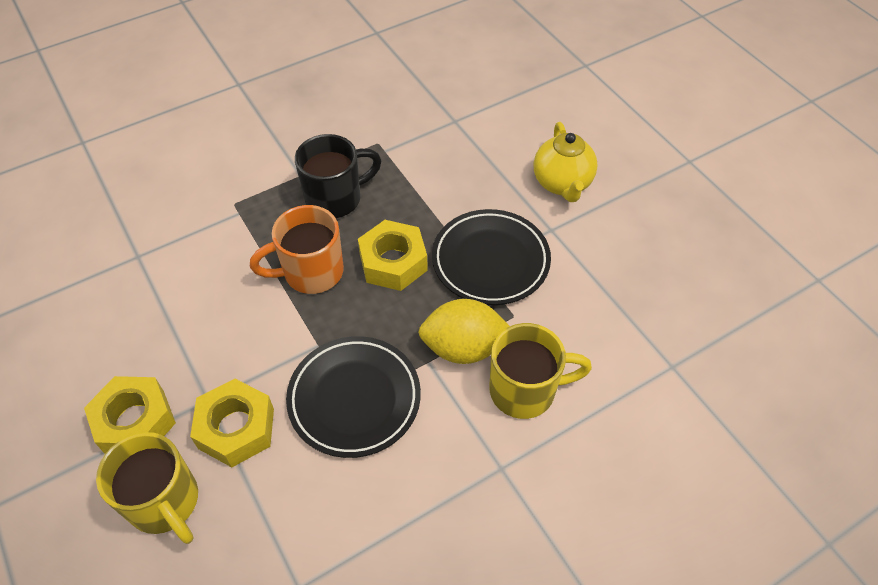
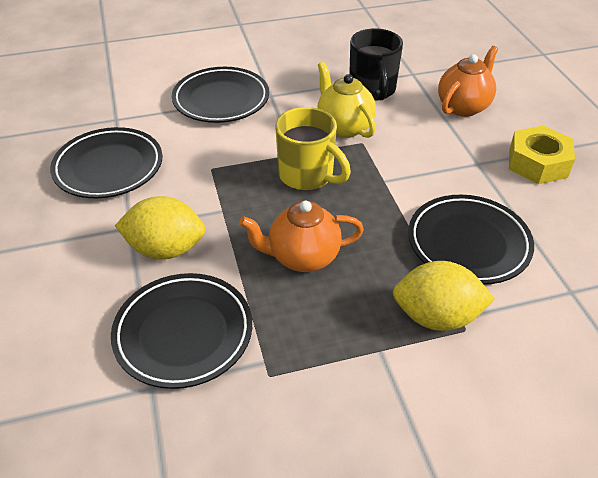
black plate: [286,336,421,458] [432,209,551,305] = 2 -> [50,127,163,198] [111,273,252,389] [172,67,269,123] [408,195,534,284] = 4
orange mug: [250,205,344,294] = 1 -> none = 0
orange teapot: none = 0 -> [239,201,364,272] [438,46,498,117] = 2
yellow lemon: [418,299,510,364] = 1 -> [115,196,206,260] [393,261,495,331] = 2
yellow mug: [96,432,198,544] [489,323,592,419] = 2 -> [275,107,351,190] = 1
yellow nut: [84,376,176,454] [190,379,274,467] [358,220,428,291] = 3 -> [509,125,575,184] = 1

